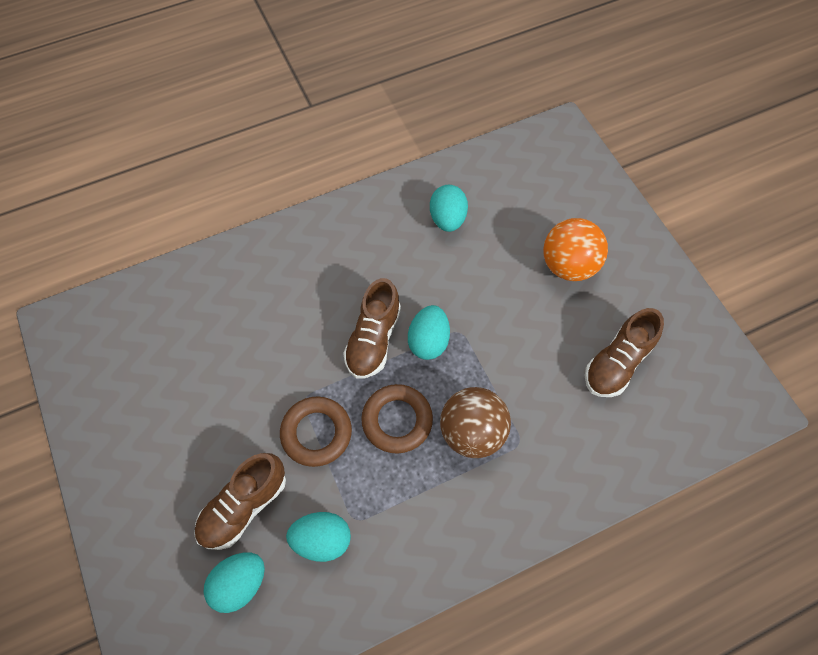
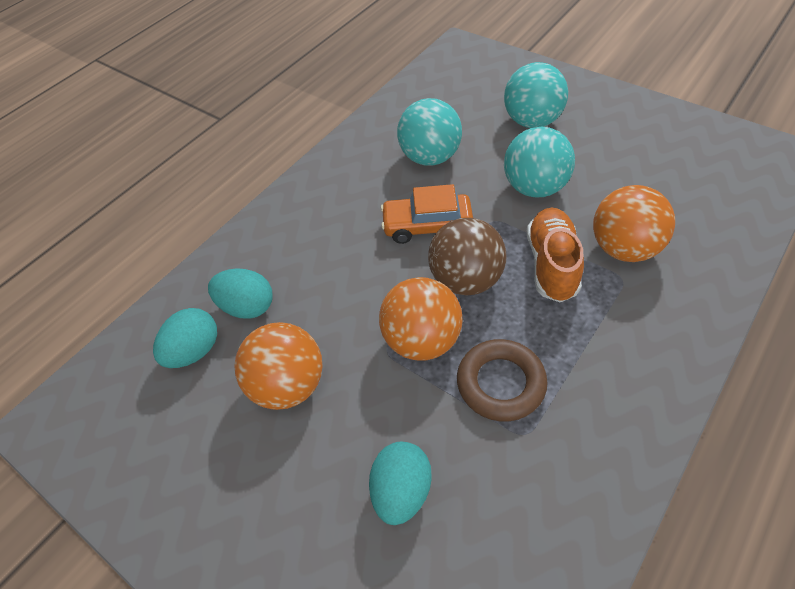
brown ring: [280,397,352,467] [361,384,433,454] = 2 -> [457,339,548,422] = 1
brown shoe: [194,453,286,550] [343,278,401,379] [585,308,664,397] = 3 -> none = 0
orange ball: [543,218,608,281] = 1 -> [234,322,323,410] [379,277,462,361] [593,185,675,262] = 3
orange car: none = 0 -> [381,184,473,244] = 1
orange shoe: none = 0 -> [527,208,584,302] = 1
turquoise ball: none = 0 -> [397,98,462,166] [504,62,568,128] [504,127,575,197] = 3
turquoise egg: [204,552,265,613] [286,512,351,562] [408,305,450,360] [430,185,468,232] = 4 -> [153,308,217,368] [208,268,273,319] [369,442,432,525] = 3

